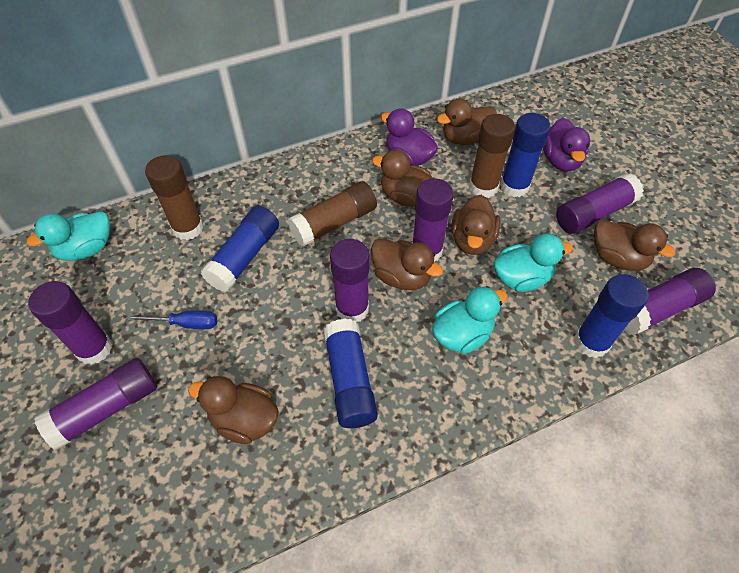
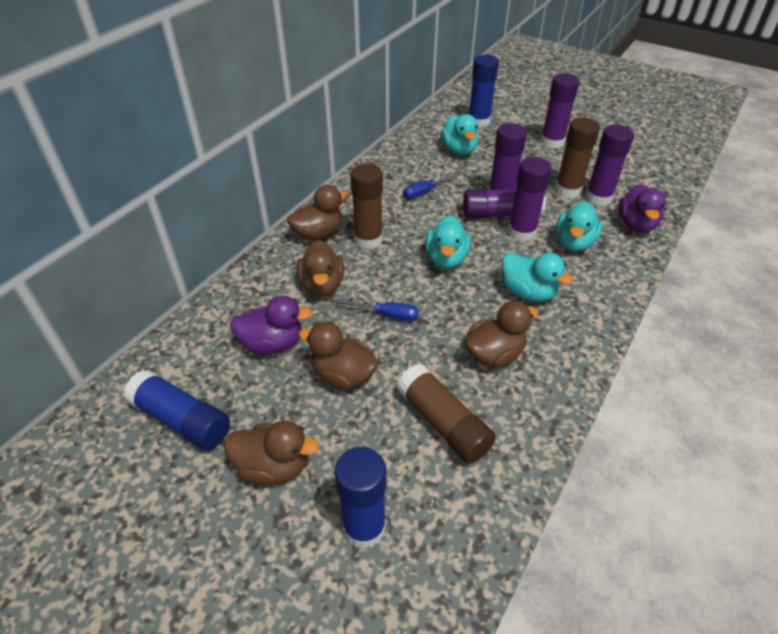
blue glue stick: [201,206,279,292] [323,318,378,428] [500,113,551,197] [574,274,649,358] = 4 -> [124,370,230,450] [335,447,386,549] [469,55,499,127] = 3
blue screwdriver: [126,310,217,329] = 1 -> [335,299,419,322] [403,172,461,199] = 2
brown duck: [188,376,279,444] [371,239,443,290] [372,150,435,207] [437,98,497,145] [451,195,500,255] [594,219,675,271] = 6 -> [224,421,319,485] [287,185,350,240] [297,240,344,296] [299,322,379,389] [465,301,539,367] = 5
purple glue stick: [28,281,112,365] [34,358,157,450] [330,239,370,322] [412,178,454,261] [556,173,644,234] [624,268,716,335] = 6 -> [463,189,546,219] [489,123,527,190] [508,157,552,242] [540,73,579,149] [585,124,634,206] = 5
turquoise duck: [27,211,110,261] [432,286,508,354] [493,233,573,292] = 3 -> [425,215,471,269] [440,114,479,155] [502,252,573,302] [556,202,603,251] = 4

